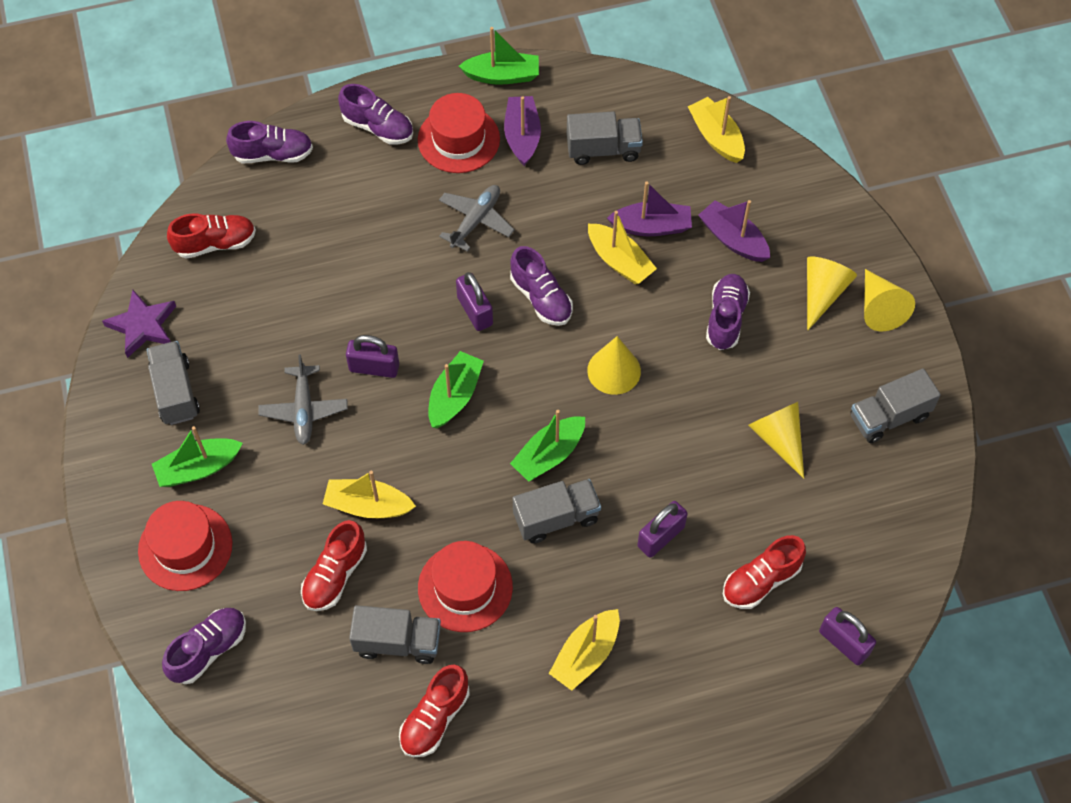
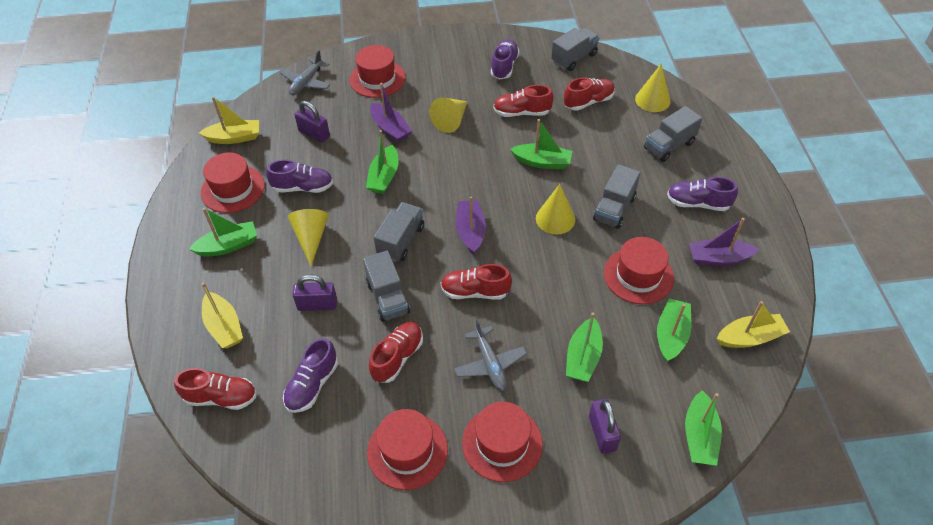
green boat: [152,426,243,487] [428,351,484,428] [459,27,539,85] [510,410,585,482] = 4 -> [189,208,257,256] [366,130,398,194] [510,119,572,169] [566,312,603,382] [657,298,691,362] [685,390,722,466] = 6
purple padlock: [346,335,399,378] [456,272,493,331] [637,501,688,558] [819,607,876,665] = 4 -> [292,275,337,311] [294,101,330,143] [589,399,621,454] = 3
purple shoe: [162,608,246,684] [226,121,313,163] [338,84,413,145] [510,246,573,326] [706,274,750,350] = 5 -> [266,159,333,193] [283,338,338,413] [491,39,519,80] [667,177,738,211] = 4
purple star: [102,290,176,358] = 1 -> none = 0
red hat: [138,501,232,591] [418,93,500,173] [418,541,513,632] = 3 -> [201,153,265,213] [349,45,406,98] [367,409,448,490] [462,402,543,482] [604,237,674,304] = 5
red shoe: [167,213,256,258] [301,520,367,611] [399,665,470,757] [723,535,806,609] = 4 -> [174,368,257,410] [369,322,423,383] [441,264,512,300] [493,85,554,117] [564,77,615,111] = 5
yellow boat: [323,471,416,518] [549,609,620,691] [588,211,657,285] [688,96,745,163] = 4 -> [199,97,259,144] [202,282,243,348] [717,301,790,348] = 3

